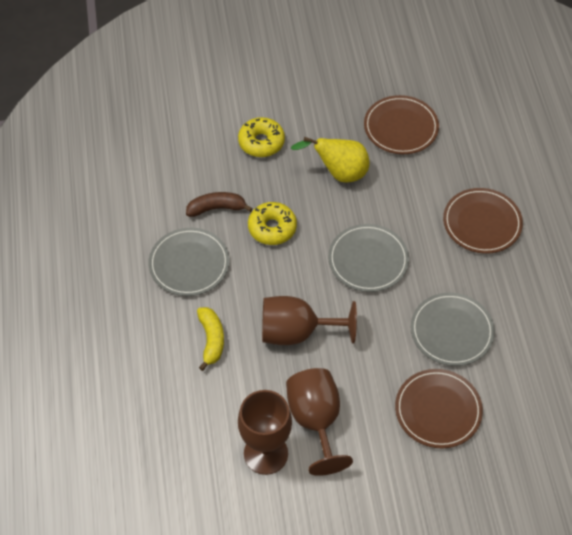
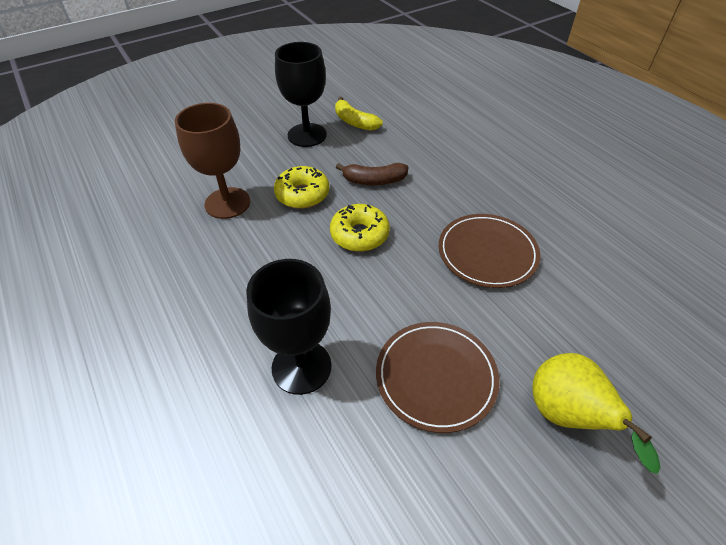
black goblet: none = 0 -> [246,259,331,395] [275,42,327,147] = 2
brown goblet: [238,390,292,475] [262,296,357,345] [286,368,353,476] = 3 -> [175,103,250,219] = 1
brown plate: [364,95,439,154] [395,369,483,448] [443,188,523,254] = 3 -> [376,322,499,433] [439,214,541,288] = 2
grey plate: [148,228,229,296] [328,224,409,292] [411,293,495,366] = 3 -> none = 0

